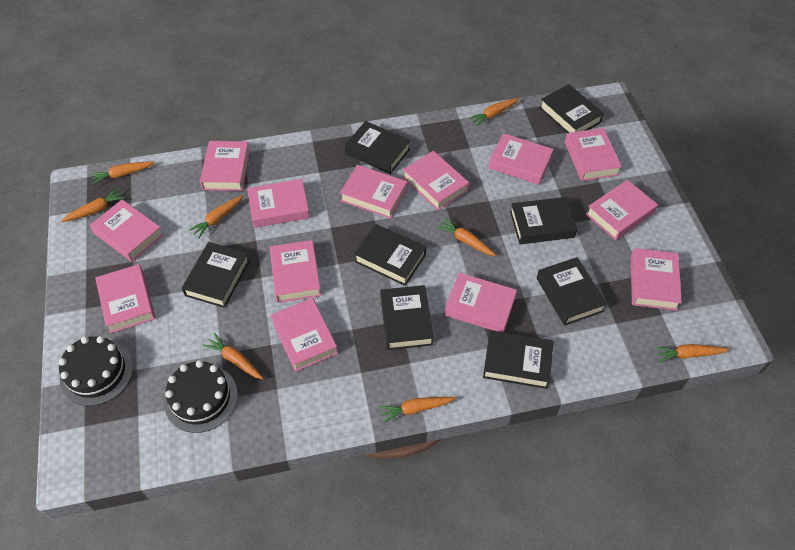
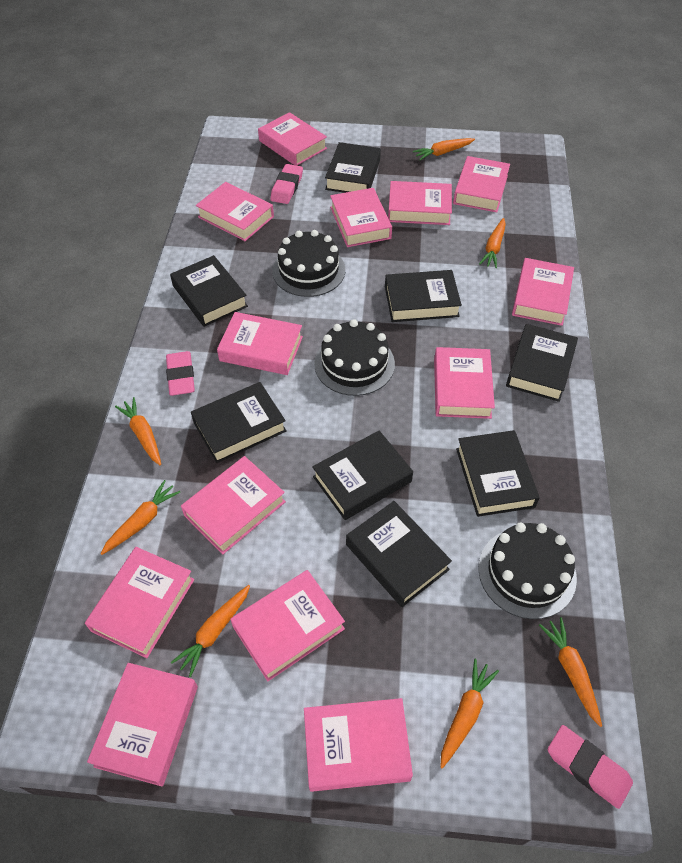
black cake: [59,336,133,406] [164,360,238,433] = 2 -> [272,230,345,297] [314,319,395,396] [478,523,577,619] = 3
orange carrot: [61,188,126,222] [90,162,155,185] [189,195,243,238] [203,333,263,379] [379,397,455,423] [436,218,496,256] [469,98,519,126] [655,344,729,362] = 8 -> [100,480,180,555] [115,397,161,466] [171,585,250,677] [413,138,475,160] [440,659,499,769] [479,218,506,268] [539,617,602,727] = 7
pink eraser: none = 0 -> [166,351,195,396] [270,164,303,204] [548,725,633,809] = 3

